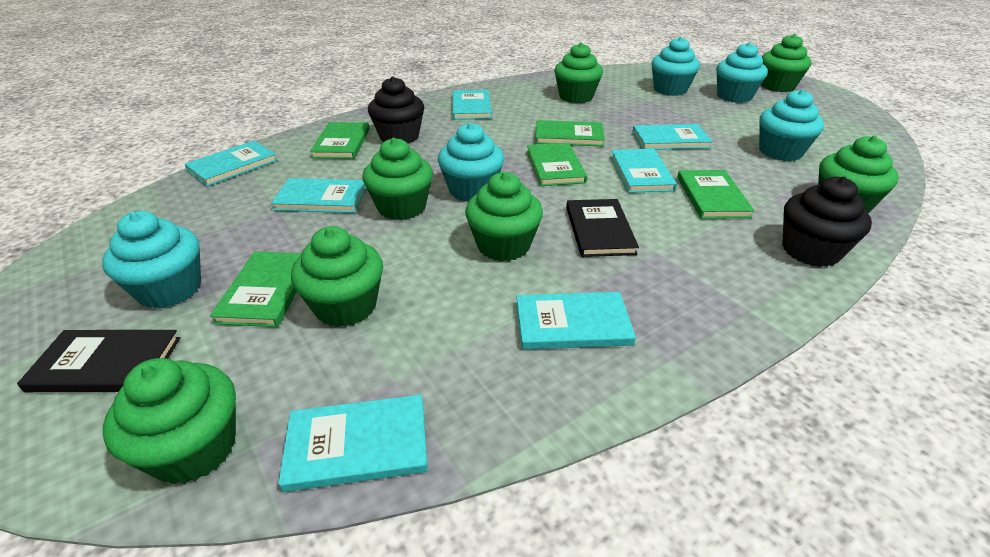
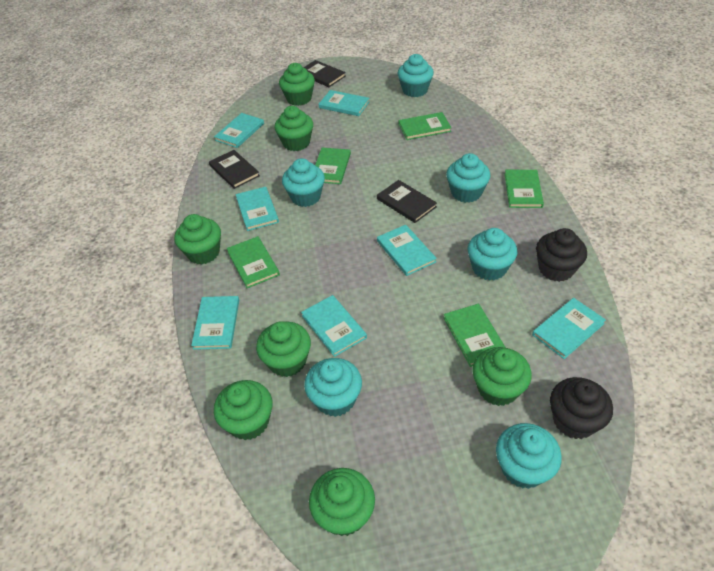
black book: [17,330,180,392] [566,199,639,257] = 2 -> [209,150,260,189] [303,60,346,87] [377,180,437,223] = 3
turquoise cupcake: [102,211,201,309] [438,122,504,201] [651,37,700,96] [716,42,768,103] [759,89,824,161] = 5 -> [282,158,325,207] [304,358,362,417] [398,54,434,97] [446,153,491,203] [467,228,517,281] [496,423,562,489] = 6

